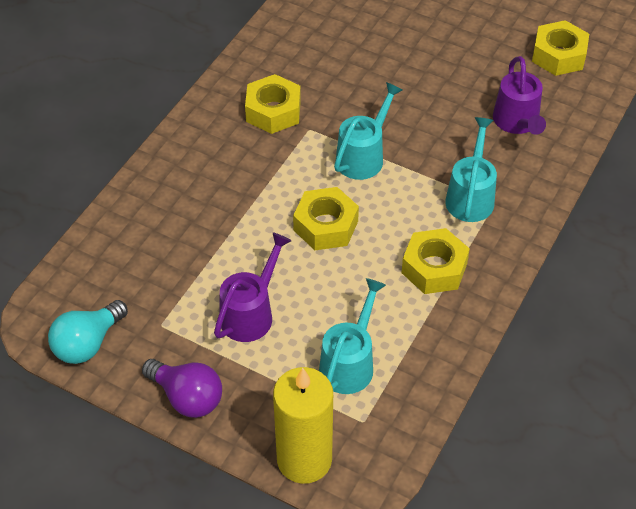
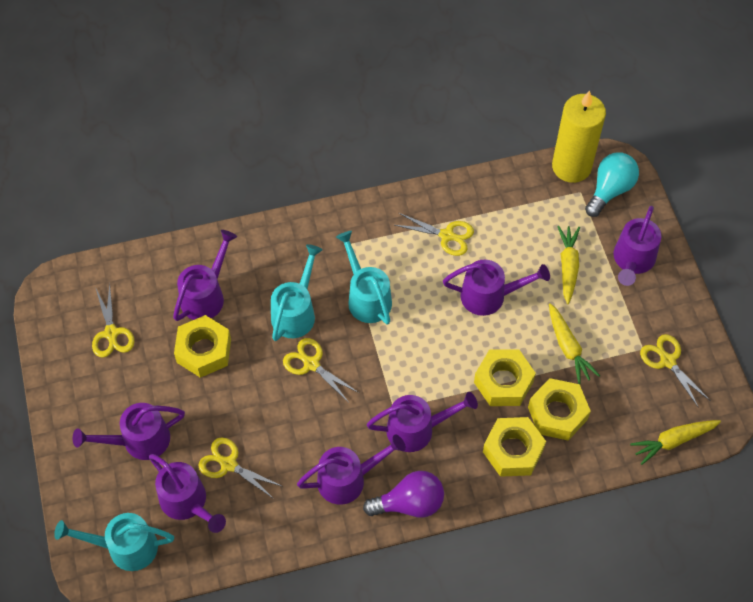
purple watering can: [214,232,291,342] [493,56,546,135] = 2 -> [73,403,185,460] [149,454,226,533] [173,230,237,321] [297,434,406,505] [367,392,478,452] [443,260,550,316] [613,206,661,286] = 7
yellow carrot: none = 0 -> [549,303,600,384] [557,226,580,304] [630,420,721,465] = 3
yellow scissors: none = 0 -> [92,284,134,358] [198,438,282,499] [283,338,359,403] [395,213,474,256] [640,334,711,408] = 5

